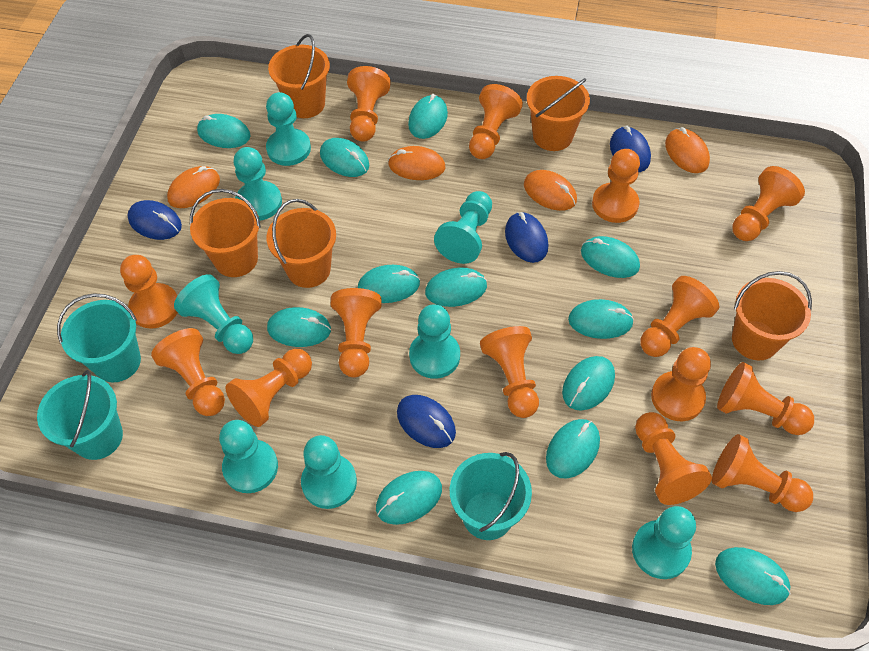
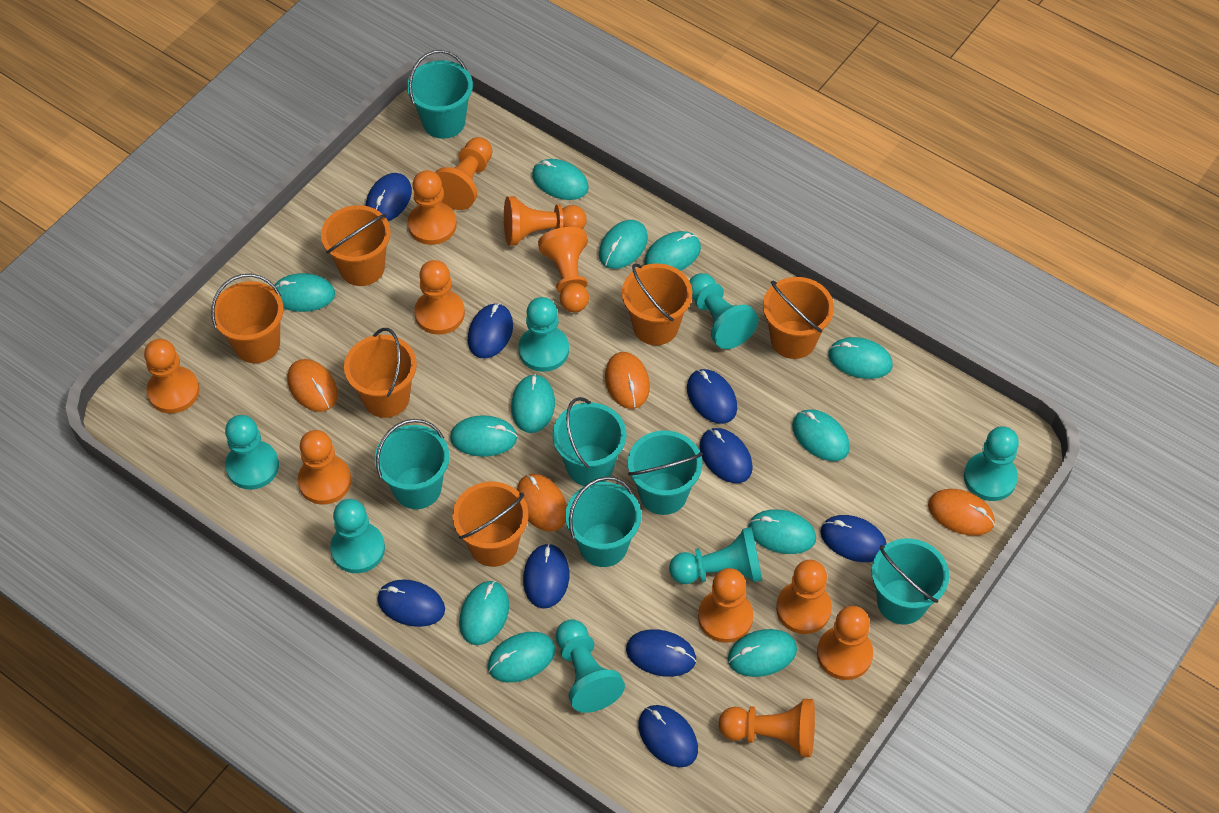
blue mouse: [128,200,182,240] [397,395,456,448] [505,212,548,263] [610,126,651,172] = 4 -> [366,173,412,221] [377,579,445,627] [468,303,513,359] [523,543,569,609] [626,629,696,677] [638,705,698,767] [687,369,737,424] [699,428,753,483] [821,515,886,562] = 9
orange bucket: [190,189,261,277] [267,199,336,288] [268,34,330,118] [527,76,590,151] [732,271,812,360] = 5 -> [211,274,284,363] [321,205,391,286] [344,328,417,418] [453,481,528,567] [622,263,692,345] [763,277,834,359] = 6
orange pawn: [120,255,178,329] [151,328,225,416] [225,349,312,427] [331,288,382,377] [347,66,391,142] [469,84,523,159] [480,326,539,418] [592,149,640,223] [635,412,712,505] [640,276,719,357] [651,347,711,421] [712,434,813,512] [717,362,814,435] [732,166,805,241] = 14 -> [144,339,200,413] [298,430,351,505] [408,170,457,245] [414,260,465,335] [435,137,492,210] [504,196,587,246] [538,227,589,313] [698,568,753,643] [719,699,815,757] [776,560,832,634] [817,606,873,680] = 11
turquoise bucket: [37,370,123,460] [57,293,141,382] [450,452,532,540] = 3 -> [375,419,449,509] [407,50,473,139] [552,397,627,486] [565,476,641,567] [628,430,703,515] [872,538,949,624] = 6
turquoise pawn: [174,274,253,354] [219,420,278,493] [233,147,282,221] [266,92,311,166] [301,435,357,509] [409,304,460,379] [434,191,492,264] [632,506,696,579] = 8 -> [225,415,279,490] [330,499,385,573] [519,297,569,372] [556,619,625,713] [669,527,763,584] [689,273,759,349] [964,426,1019,501] = 7

